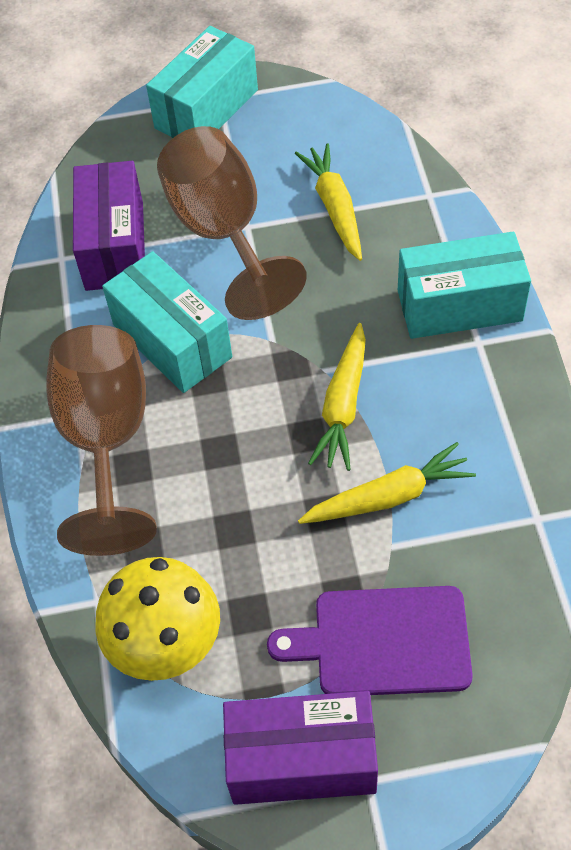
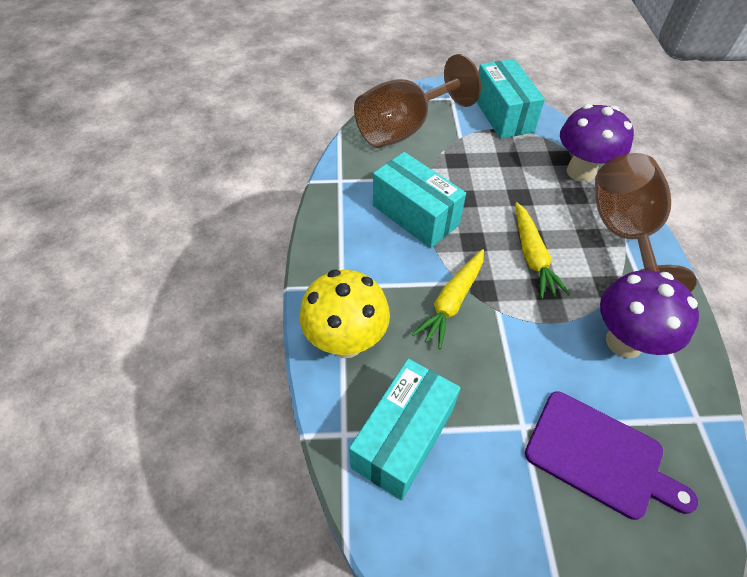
purple box: [73,161,145,291] [223,691,378,805] = 2 -> none = 0
purple mushroom: none = 0 -> [560,104,634,182] [600,270,699,358] = 2
yellow carrot: [295,143,362,261] [298,442,476,524] [308,323,366,471] = 3 -> [412,249,484,349] [515,202,570,299] = 2

